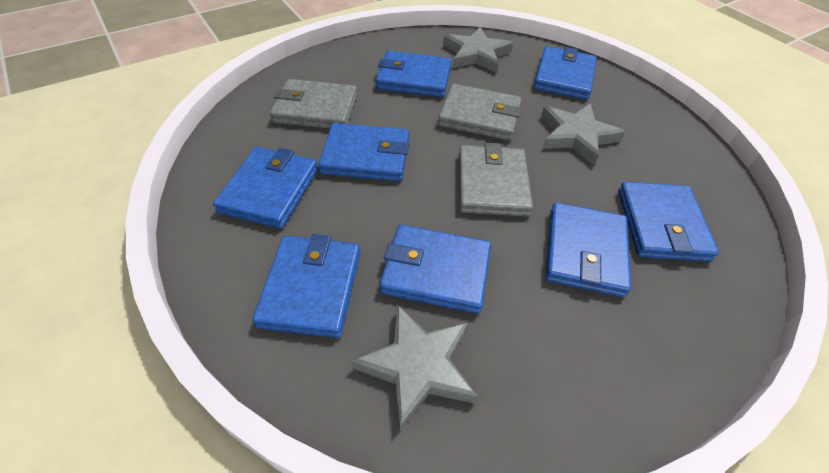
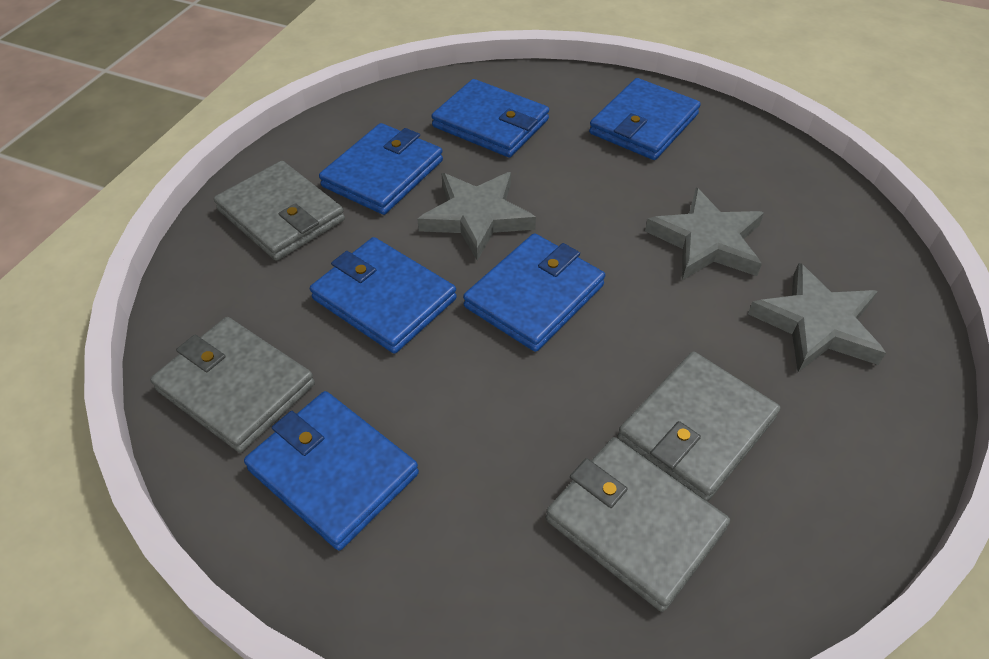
blue wallet: [213,147,318,229] [252,234,360,338] [318,123,409,181] [376,51,451,97] [379,224,491,314] [534,46,597,100] [545,202,631,297] [618,182,719,262] = 8 -> [244,391,419,551] [310,237,457,353] [319,123,443,215] [432,79,549,157] [463,233,605,352] [589,78,701,160] = 6
grey wallet: [270,79,357,129] [438,84,522,141] [459,143,533,217] = 3 -> [150,317,315,452] [214,161,345,261] [546,437,730,612] [617,352,780,501] = 4

